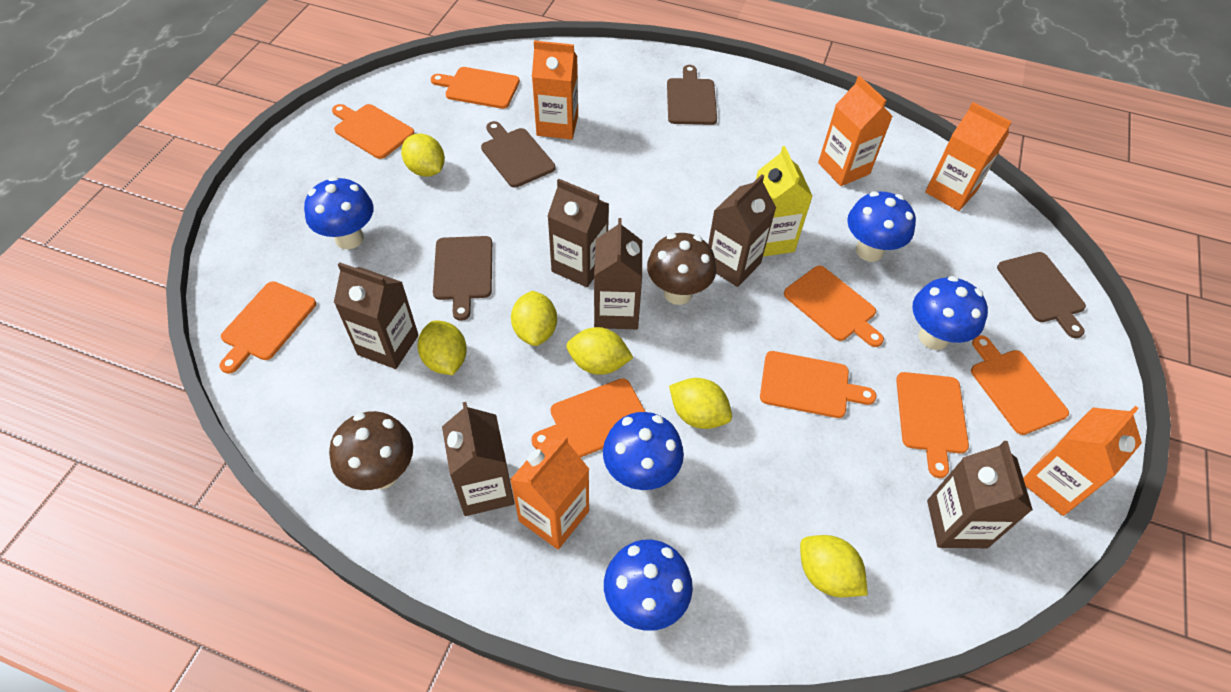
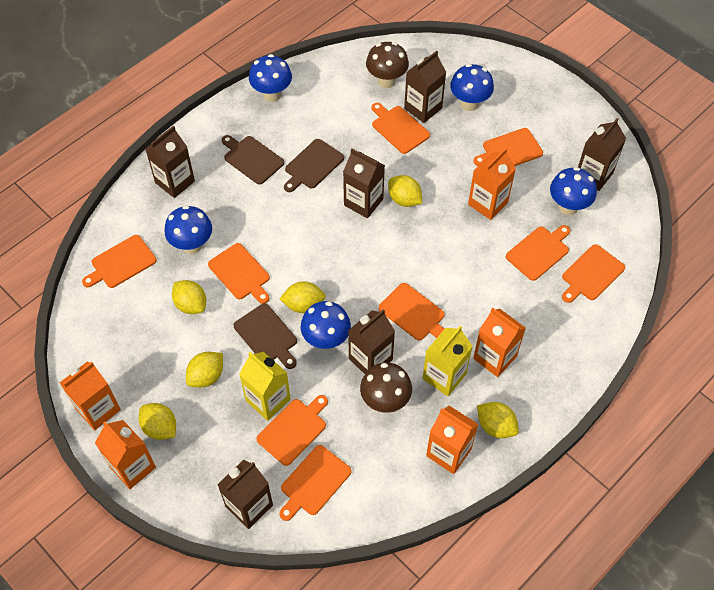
brown cutting board: [433,236,492,321] [481,121,556,188] [667,65,717,125] [997,252,1086,338] = 4 -> [222,135,284,185] [233,303,297,369] [284,139,344,192] = 3
orange cutting board: [219,281,316,374] [332,104,415,159] [431,67,520,109] [531,378,646,458] [760,351,876,418] [784,266,884,347] [896,372,969,478] [971,335,1069,435] = 8 -> [82,235,157,288] [208,243,270,304] [256,395,328,466] [279,445,351,521] [371,103,430,154] [379,283,445,340] [474,128,543,166] [506,225,570,281] [562,244,625,303] = 9
yellow carton: [756,146,813,257] = 1 -> [239,352,291,421] [422,326,473,396] = 2

